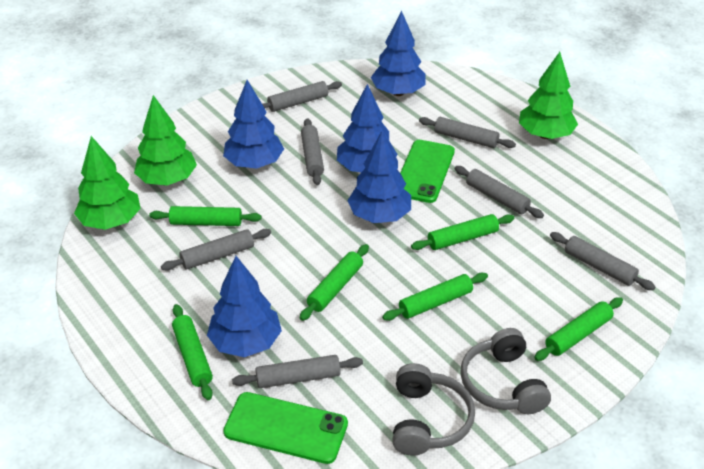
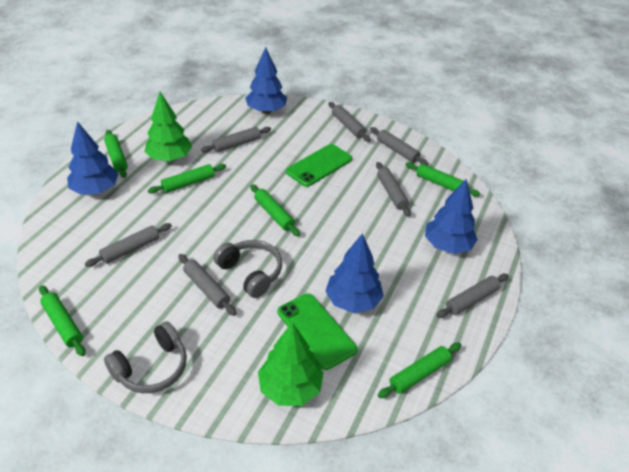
blue tree: [207,256,282,357] [223,80,284,169] [337,84,398,172] [347,131,411,223] [371,11,426,96] = 5 -> [67,121,118,195] [245,47,287,114] [325,233,384,313] [425,179,478,254] = 4
green tree: [74,136,141,230] [134,95,197,185] [519,52,578,139] = 3 -> [145,92,192,162] [258,322,323,406] = 2

